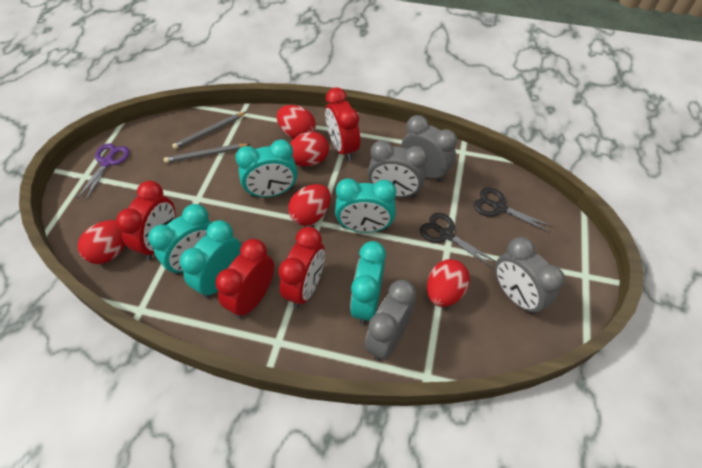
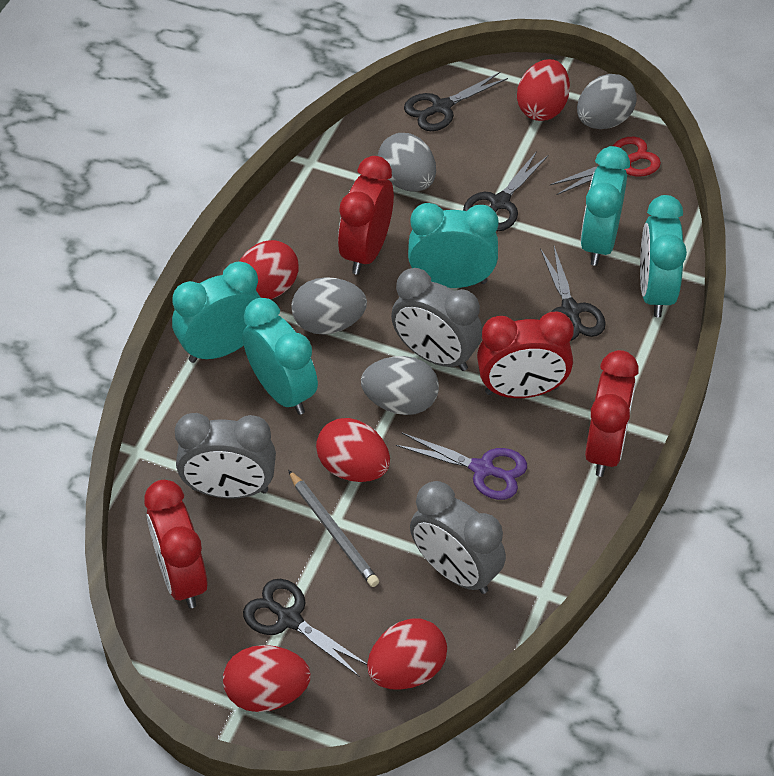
black scissors: [420,213,497,268] [474,188,553,232] = 2 -> [243,579,367,677] [404,72,508,131] [463,151,548,231] [540,246,606,341] = 4
grey clock: [365,280,416,361] [368,140,428,197] [401,115,457,182] [495,237,565,315] = 4 -> [175,413,276,499] [391,268,482,371] [410,481,506,594] = 3
grey egg: none = 0 -> [292,277,367,335] [361,356,439,415] [378,133,436,192] [577,74,637,129] = 4
grey pencil: [164,144,251,163] [172,112,246,149] = 2 -> [288,470,379,587] = 1
red scissors: none = 0 -> [550,137,661,195] = 1

